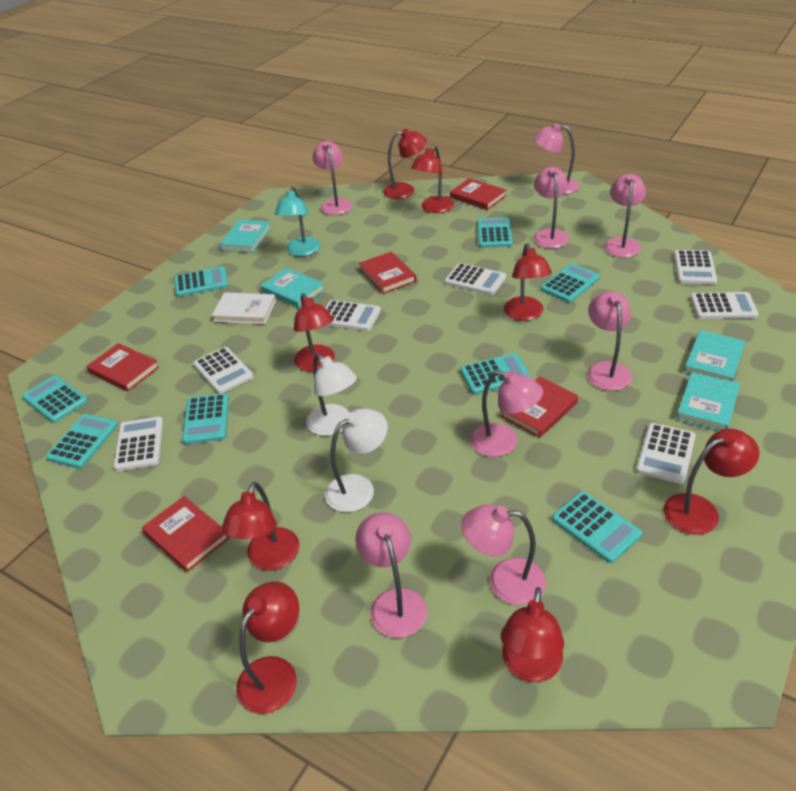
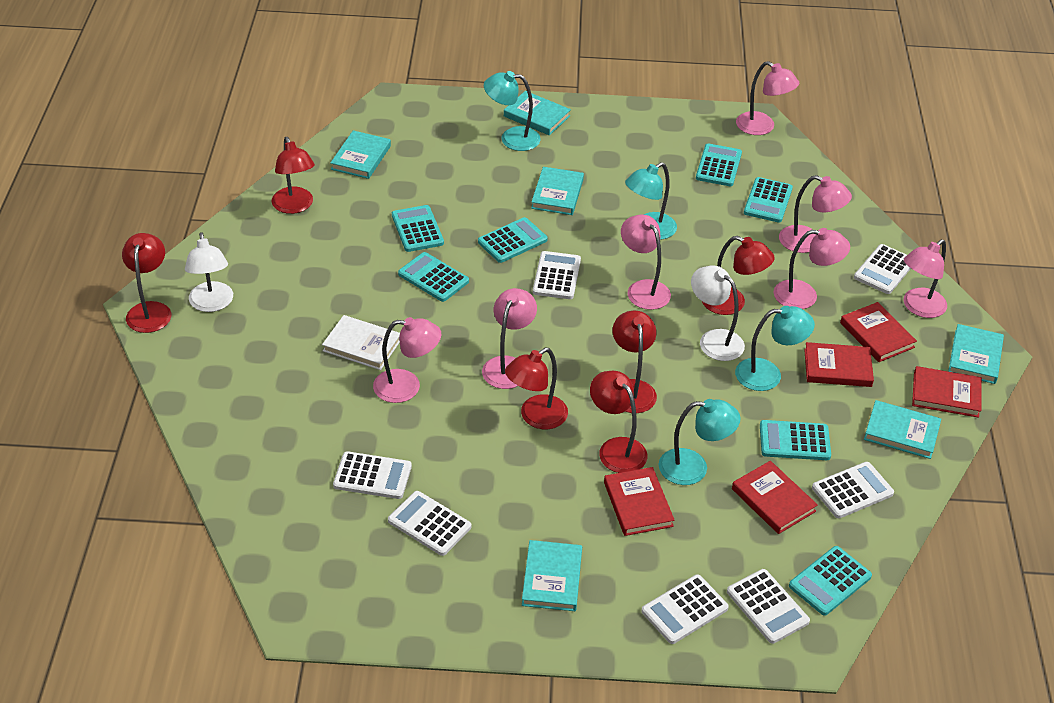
pink lamp: [312,141,352,215] [355,512,427,638] [461,504,546,605] [470,370,543,457] [534,123,580,194] [534,167,569,249] [587,291,632,391] [604,174,646,258] = 8 -> [373,317,441,403] [482,288,537,389] [621,214,671,310] [736,61,799,135] [774,228,850,309] [779,175,852,253] [904,239,947,318] = 7
red lamp: [222,482,300,570] [236,581,299,714] [294,293,335,372] [383,129,427,199] [411,145,454,213] [501,587,564,682] [504,243,552,321] [663,428,760,535] = 8 -> [122,233,171,333] [272,137,315,214] [505,348,568,429] [590,371,647,473] [613,311,657,413] [702,236,774,315] = 6
turquoise book: [220,219,271,253] [260,268,325,308] [676,372,740,431] [684,330,745,381] = 4 -> [330,130,391,179] [504,91,571,135] [522,540,582,611] [531,167,584,215] [864,400,941,459] [948,324,1004,384] = 6
turquoise calculator: [22,375,88,423] [46,414,118,469] [174,266,228,297] [182,393,229,444] [460,353,531,395] [477,217,513,248] [541,263,600,303] [552,491,642,563] = 8 -> [392,205,444,252] [398,252,469,302] [478,217,548,263] [696,143,742,186] [744,177,793,222] [760,420,831,460] [789,546,872,616] = 7
turquoise lamp: [275,187,320,256] = 1 -> [484,71,541,151] [625,162,677,240] [659,399,740,485] [735,306,815,391] = 4

